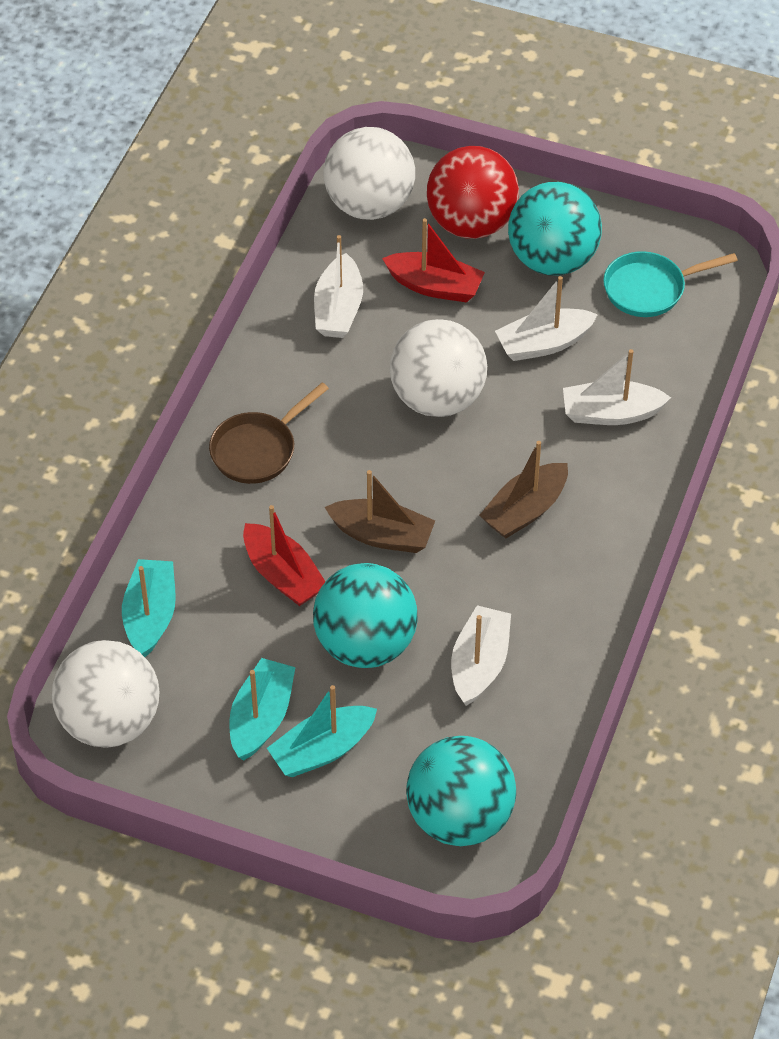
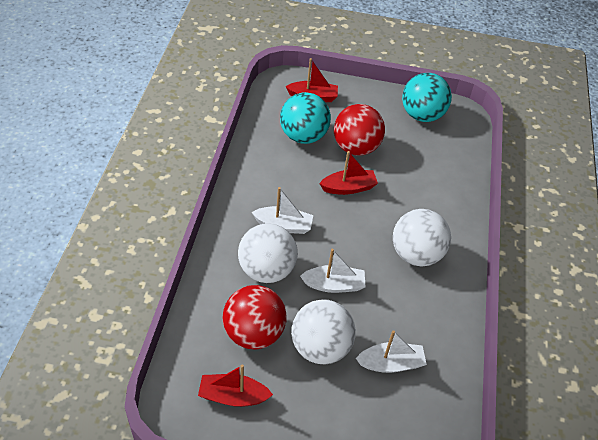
brown boat: [325,470,435,553] [479,441,568,539] = 2 -> none = 0
brown pan: [209,383,329,484] = 1 -> none = 0
red ball: [427,146,519,239] = 1 -> [223,285,287,349] [334,104,385,156] = 2
red boat: [243,505,326,606] [382,218,485,303] = 2 -> [198,365,273,407] [285,58,338,102] [319,151,378,195] = 3
turquoise ball: [313,563,418,668] [406,736,516,846] [508,182,602,275] = 3 -> [280,92,331,144] [402,73,452,122] = 2
turquoise boat: [122,559,176,657] [229,658,296,761] [267,685,377,777] = 3 -> none = 0
turquoise pan: [603,251,738,317] = 1 -> none = 0
white boat: [314,235,363,338] [451,605,511,706] [495,276,598,361] [563,349,671,425] = 4 -> [252,187,313,234] [300,249,365,293] [356,330,427,373] = 3

